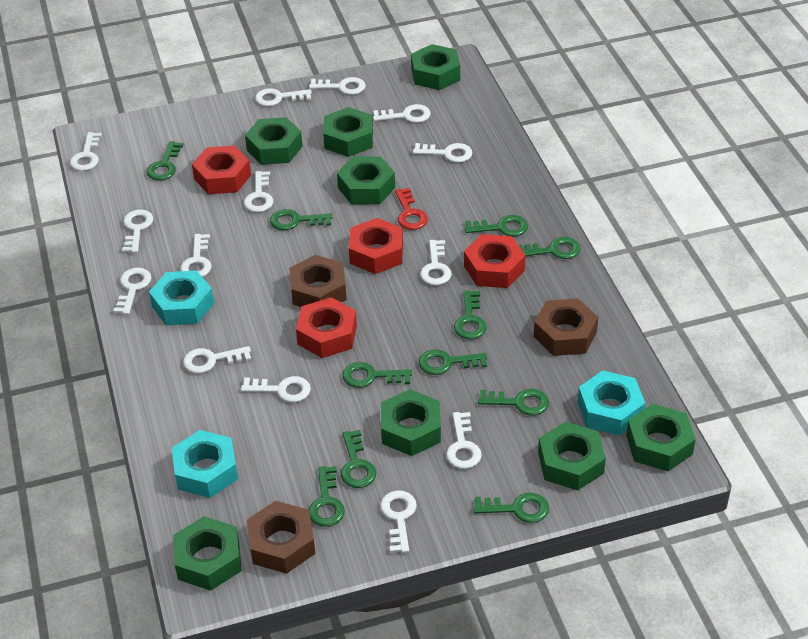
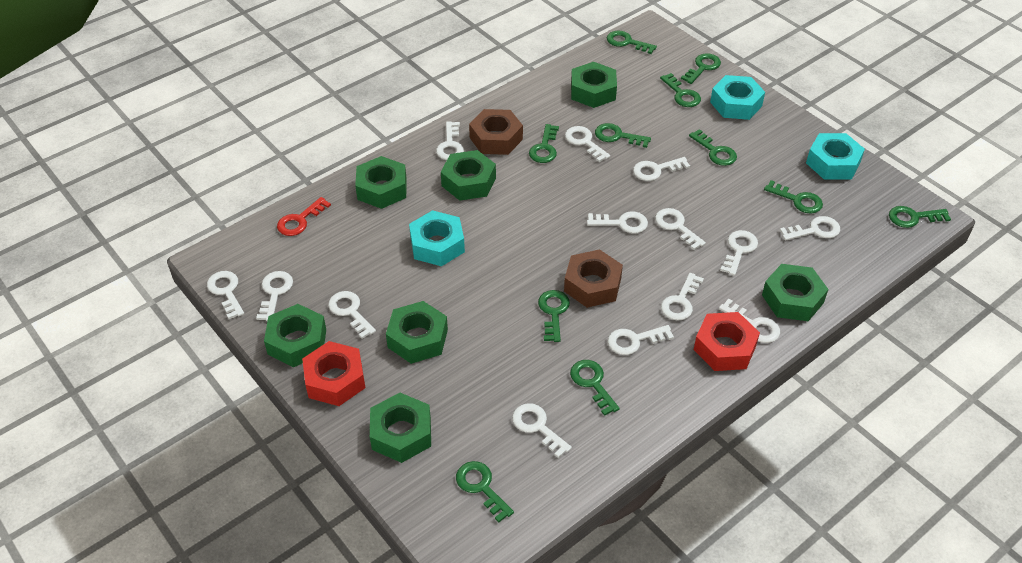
brown nut: [247,501,315,574] [289,255,347,307] [534,298,598,356] = 3 -> [469,109,523,155] [564,249,623,308] = 2
green nut: [173,516,242,591] [245,117,303,165] [323,107,373,157] [337,157,395,204] [381,389,441,456] [411,44,460,90] [538,421,606,490] [626,404,696,471] = 8 -> [264,304,326,367] [355,156,407,209] [370,393,431,463] [386,301,448,364] [441,150,496,201] [571,62,617,108] [762,264,829,321] = 7
red nut: [192,146,251,194] [296,297,357,358] [349,218,403,274] [464,234,526,288] = 4 -> [302,341,365,406] [694,312,760,371] = 2

